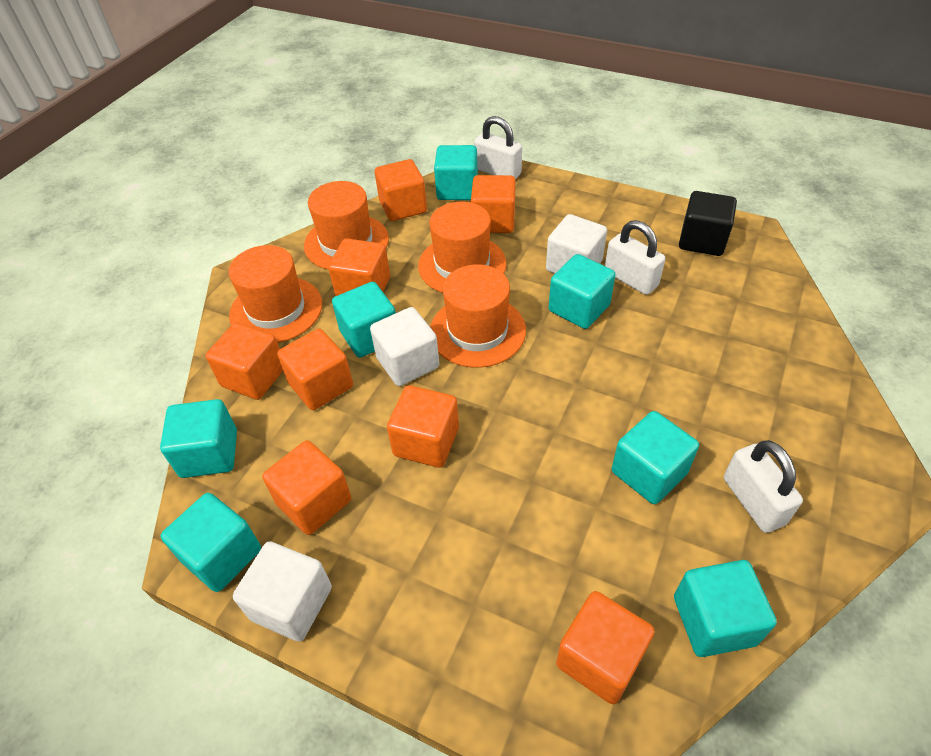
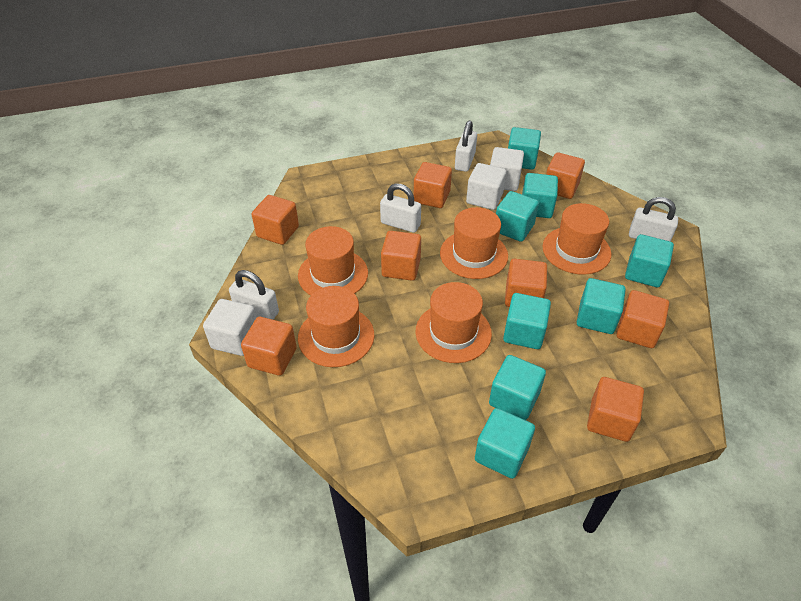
black cube: [679,191,737,256] = 1 -> none = 0
orange hat: [228,245,322,343] [304,181,389,270] [418,202,506,293] [430,264,526,368] = 4 -> [298,226,368,295] [298,286,375,367] [416,282,492,363] [440,207,508,279] [542,203,611,275] = 5
turquoise cube: [160,399,237,478] [161,493,261,592] [332,282,396,358] [434,145,478,200] [549,254,615,329] [612,411,699,504] [674,560,777,657] = 7 -> [475,408,535,479] [489,355,546,420] [496,191,539,242] [503,293,551,349] [508,127,541,170] [522,173,558,218] [577,278,626,334] [625,234,674,287] = 8
white padlock: [474,116,522,179] [605,220,665,295] [724,440,803,533] = 3 -> [229,270,279,320] [380,183,421,233] [455,121,477,172] [629,197,678,242] = 4

